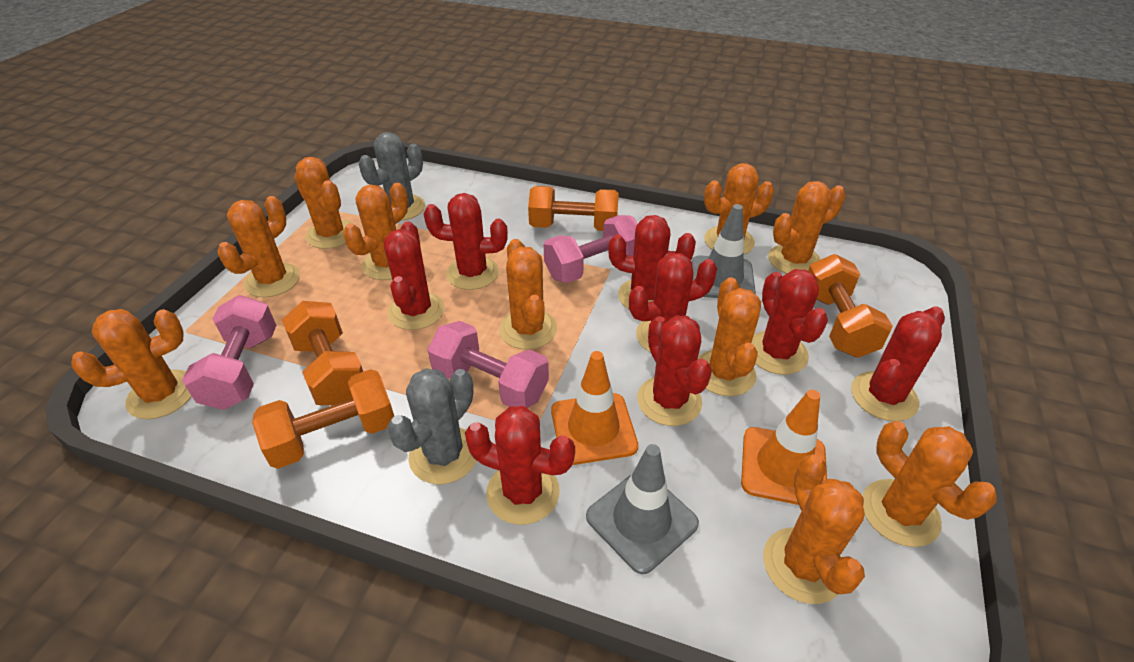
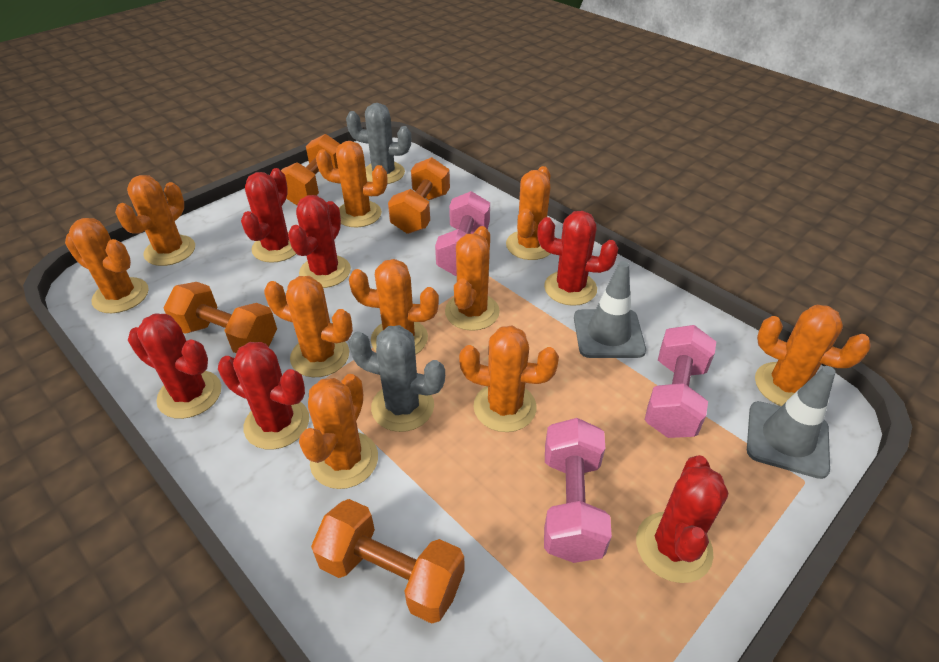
orange traffic cone: [551,351,638,465] [741,390,827,505] = 2 -> none = 0
red cactus: [384,221,444,330] [424,193,508,290] [465,406,575,525] [608,215,696,309] [629,253,717,352] [637,316,712,426] [751,269,828,375] [851,306,945,421] = 8 -> [128,313,221,419] [218,342,309,450] [241,168,296,263] [288,195,351,288] [538,211,618,306] [636,455,728,583] = 6

